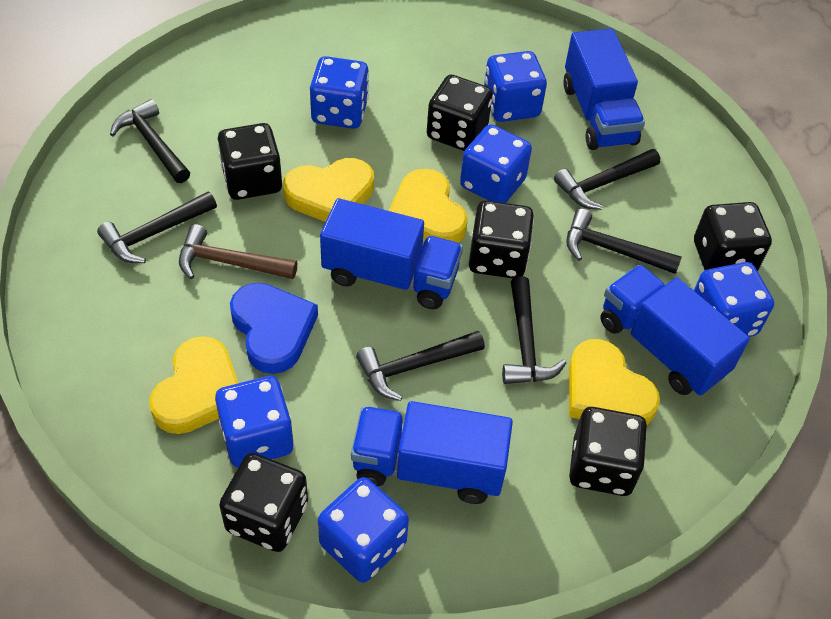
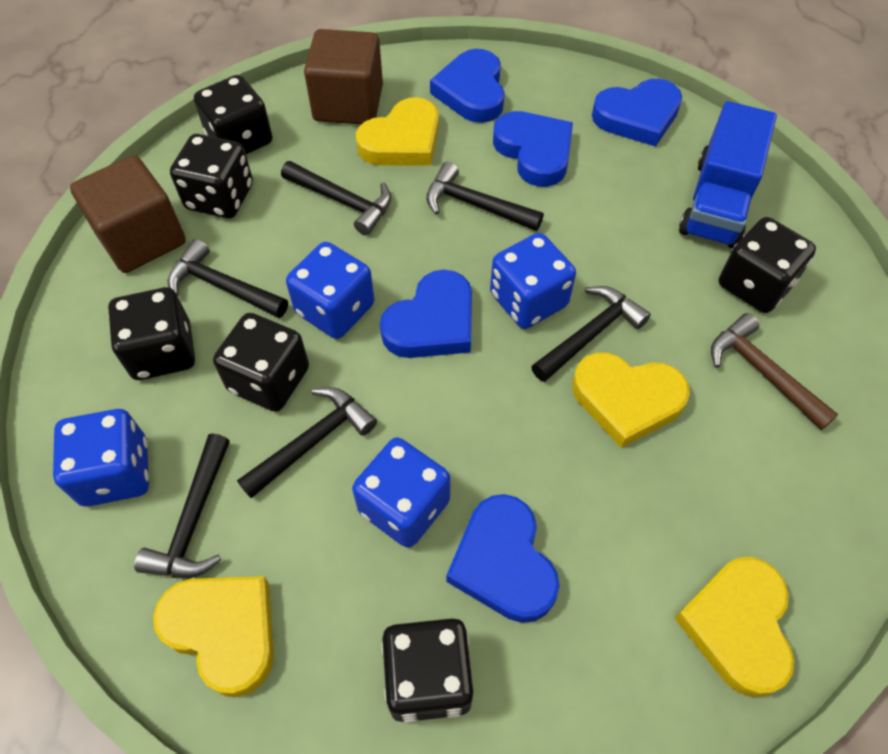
blue dice: [215,376,294,468] [310,56,369,129] [318,477,409,583] [460,124,532,203] [484,51,547,122] [694,262,774,337] = 6 -> [53,409,149,507] [286,242,374,339] [352,437,451,548] [490,233,576,329] = 4
blue heart: [230,283,318,374] = 1 -> [380,270,472,358] [430,49,505,123] [446,494,560,623] [493,111,573,187] [592,79,682,147] = 5
blue truck: [320,198,463,309] [351,401,513,504] [563,28,645,150] [600,265,750,396] = 4 -> [679,101,777,248] = 1
brown cube: none = 0 -> [70,155,186,273] [304,29,383,124] = 2

